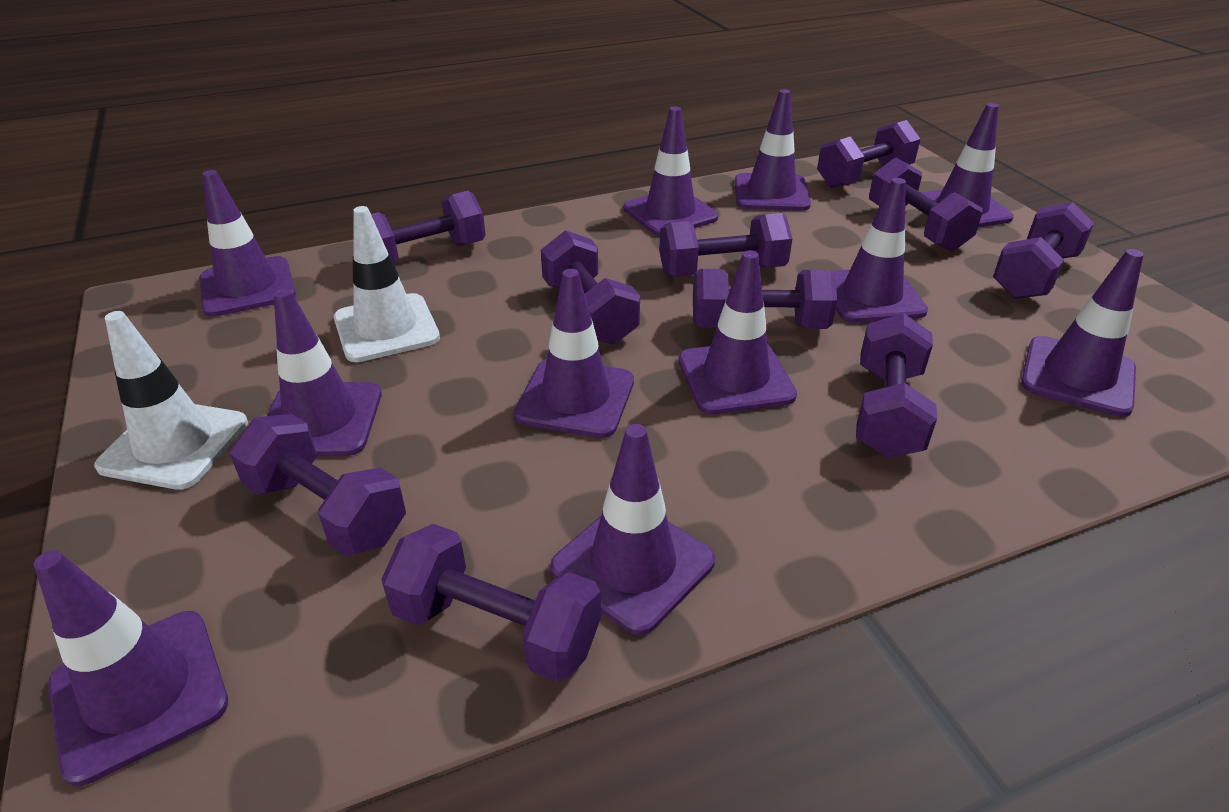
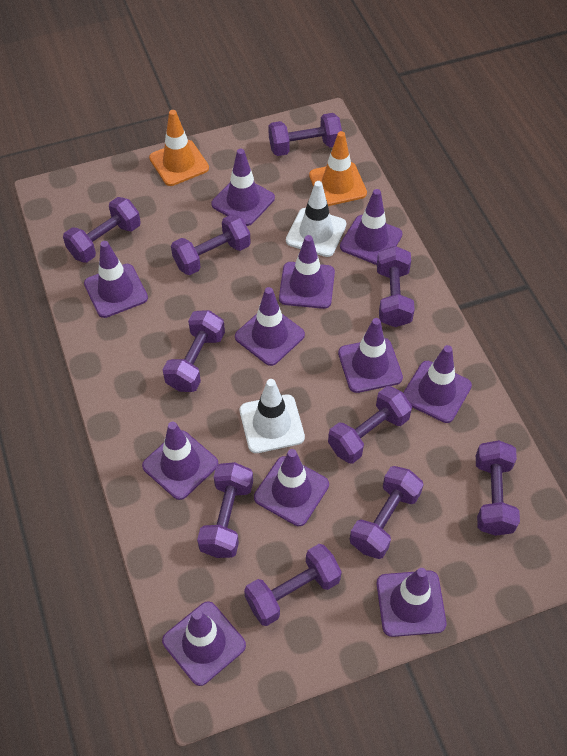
orange traffic cone: none = 0 -> [149,110,209,186] [309,131,367,206] = 2

